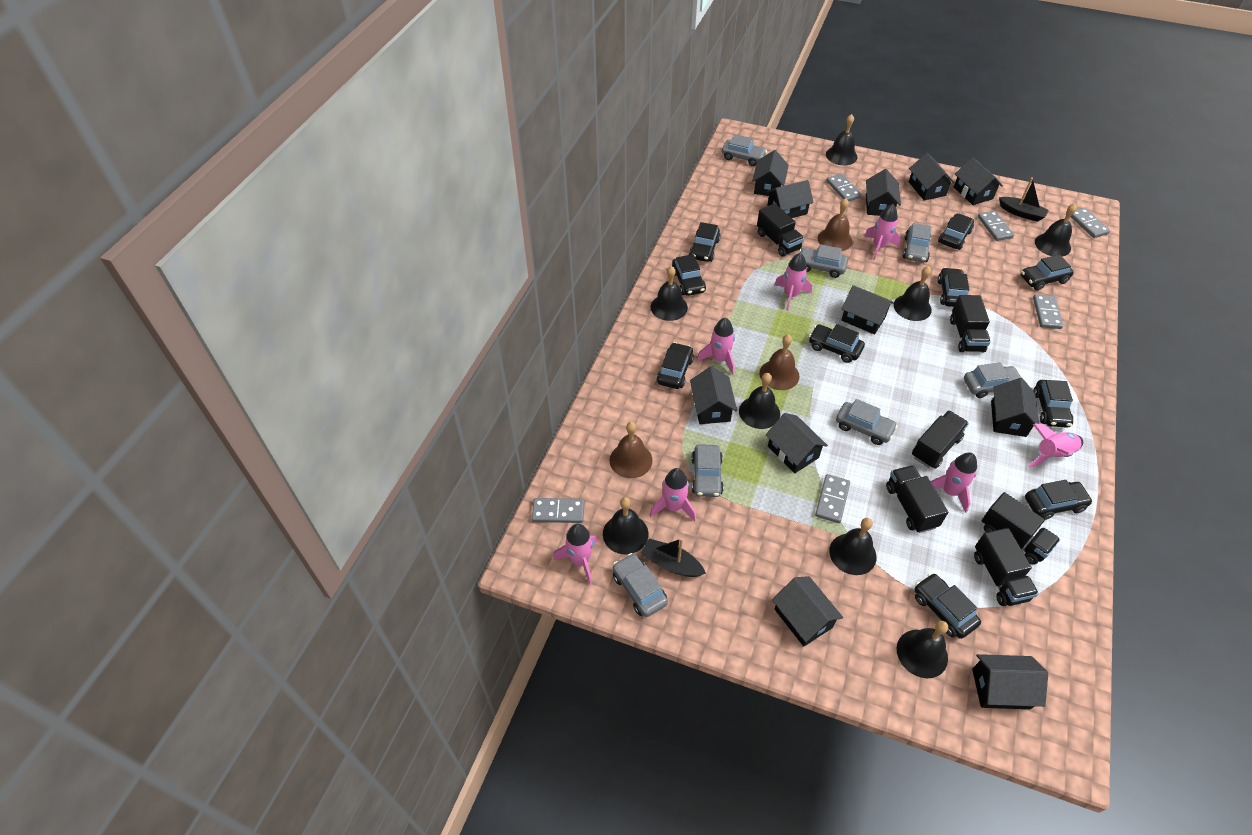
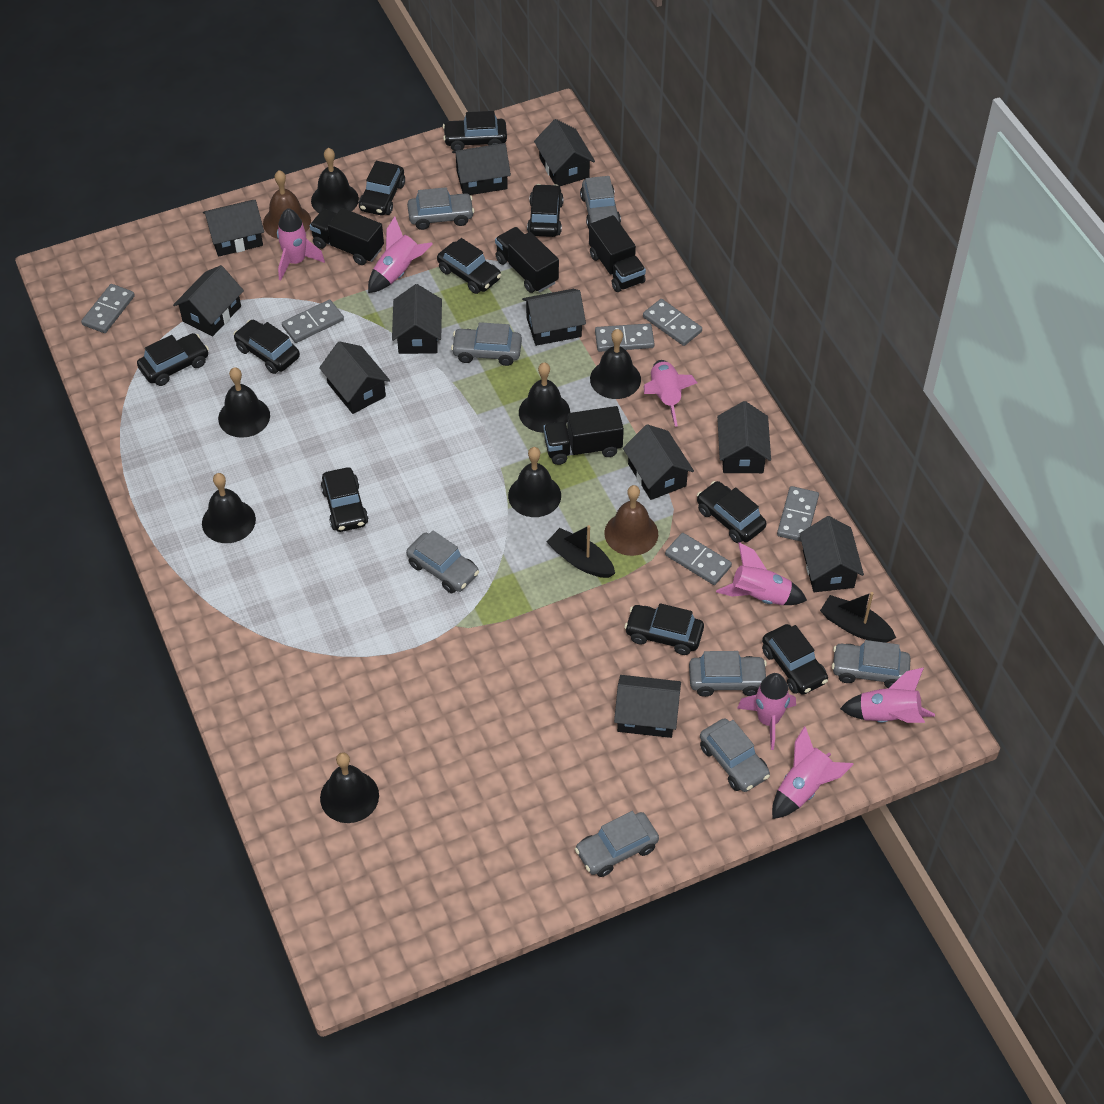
black bell: [603,497,648,554] [651,266,688,321] [739,373,780,429] [826,114,858,165] [829,518,877,575] [894,266,932,321] [897,621,948,678] [1035,203,1077,257] = 8 -> [202,473,256,543] [218,367,270,438] [311,148,359,213] [320,752,379,823] [508,447,561,517] [519,363,570,433] [590,329,641,399] = 7
black truck: [757,203,804,257] [886,465,948,533] [912,410,969,469] [950,295,991,353] [974,528,1039,606] [982,492,1060,565] = 6 -> [310,208,384,265] [495,227,559,293] [543,406,624,465] [589,215,646,292] = 4
brown bell: [610,422,653,478] [759,334,799,390] [818,198,853,251] = 3 -> [263,170,311,239] [604,485,658,556] = 2
grey car: [613,553,668,617] [692,444,724,497] [722,134,767,166] [799,244,848,278] [836,399,898,445] [903,223,931,262] [964,362,1021,398] = 7 -> [406,531,479,593] [407,187,474,230] [451,322,522,366] [575,811,659,877] [580,176,621,228] [689,651,767,697] [700,718,770,792] [832,640,911,688] = 8

